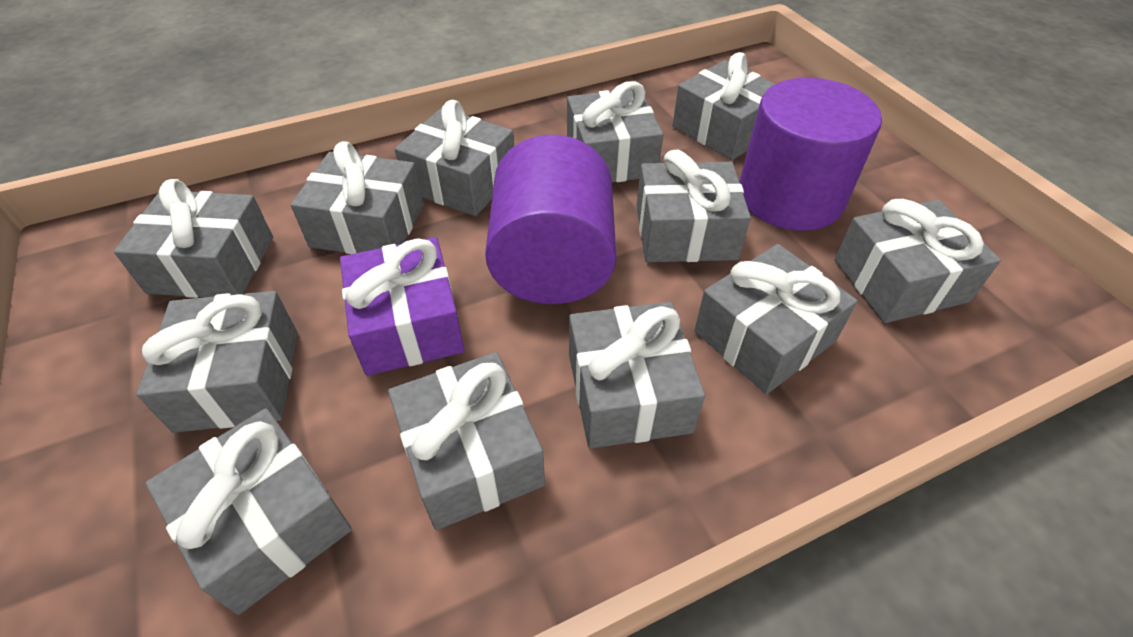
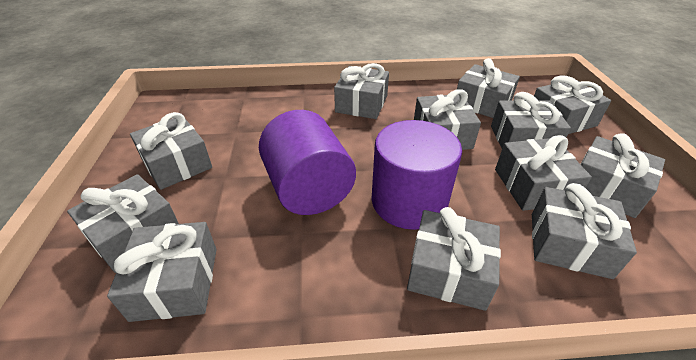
purple gift: [340,237,465,376] = 1 -> none = 0

